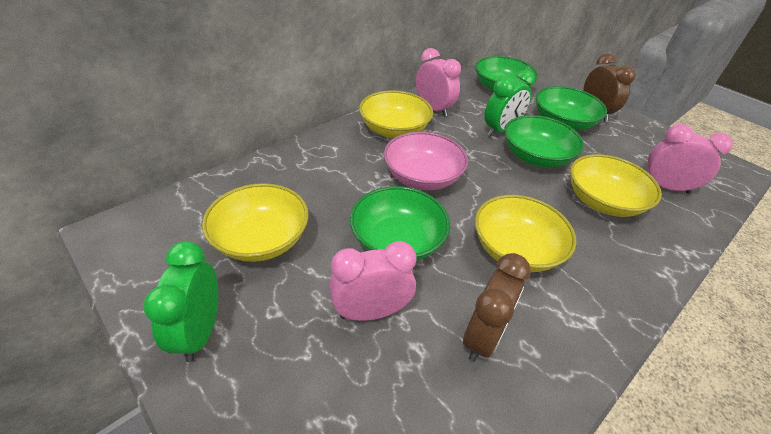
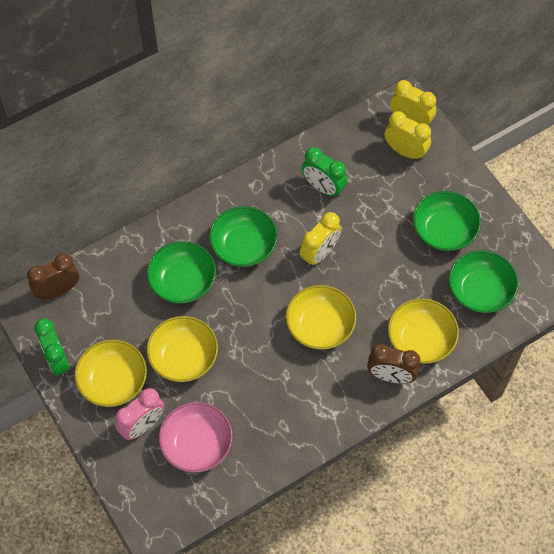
pink clock: [329,241,417,321] [416,48,461,117] [648,124,733,194] = 3 -> [115,388,165,440] = 1
yellow clock: none = 0 -> [300,212,341,267] [385,111,431,160] [390,80,436,125] = 3

